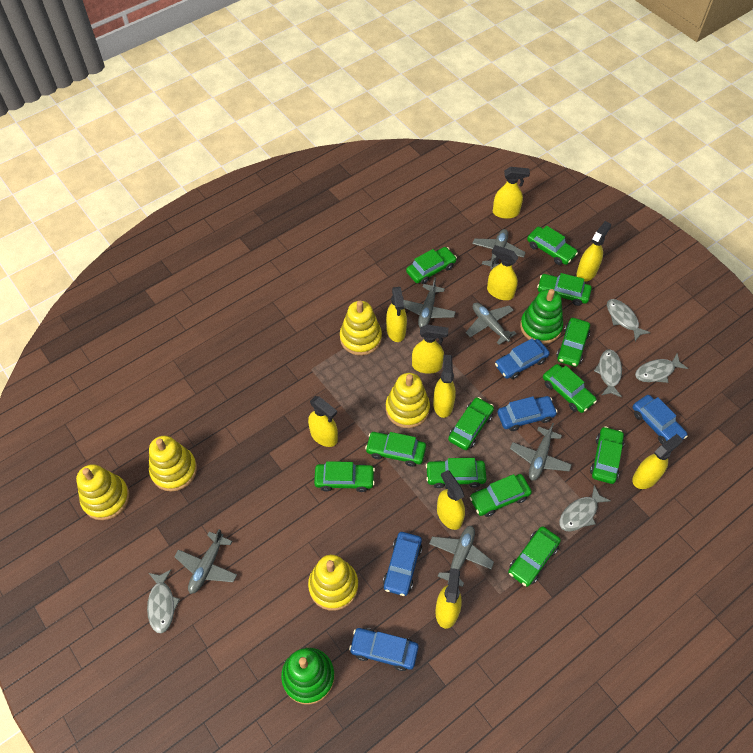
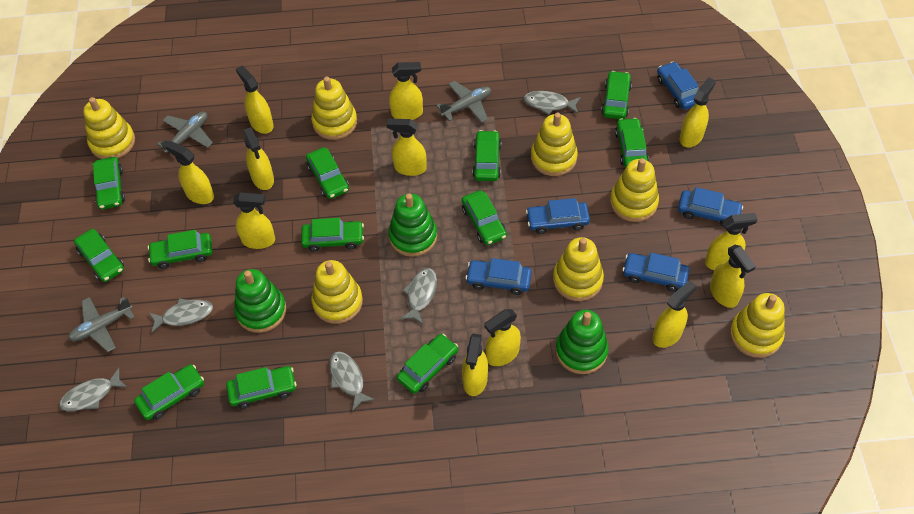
green stacking toy: [281,648,335,705] [520,289,563,344] = 2 -> [234,269,286,333] [388,193,437,257] [555,310,609,374] = 3
grey plane: [174,529,237,594] [403,277,456,327] [429,526,494,587] [466,303,517,345] [472,229,526,269] [510,423,572,481] = 6 -> [68,297,135,352] [157,112,213,153] [436,81,491,123] = 3
yellow spray bottle: [308,396,338,447] [386,287,407,342] [412,325,448,374] [433,355,456,418] [435,568,462,629] [437,470,465,530] [487,245,518,300] [493,167,530,219] [577,221,611,282] [632,434,683,489] = 10 -> [165,141,214,204] [233,193,275,249] [236,66,274,134] [243,127,274,190] [386,119,427,176] [389,62,423,120] [462,333,488,396] [484,309,521,366] [652,280,696,348] [680,77,716,147] [705,213,758,270] [710,245,756,308] = 12
yellow stacking toy: [76,464,129,520] [149,436,197,491] [308,555,358,611] [340,301,382,355] [385,373,430,428] = 5 -> [83,97,135,159] [311,77,357,140] [311,260,363,324] [531,113,578,176] [553,237,604,301] [610,158,659,222] [730,293,785,358] = 7

